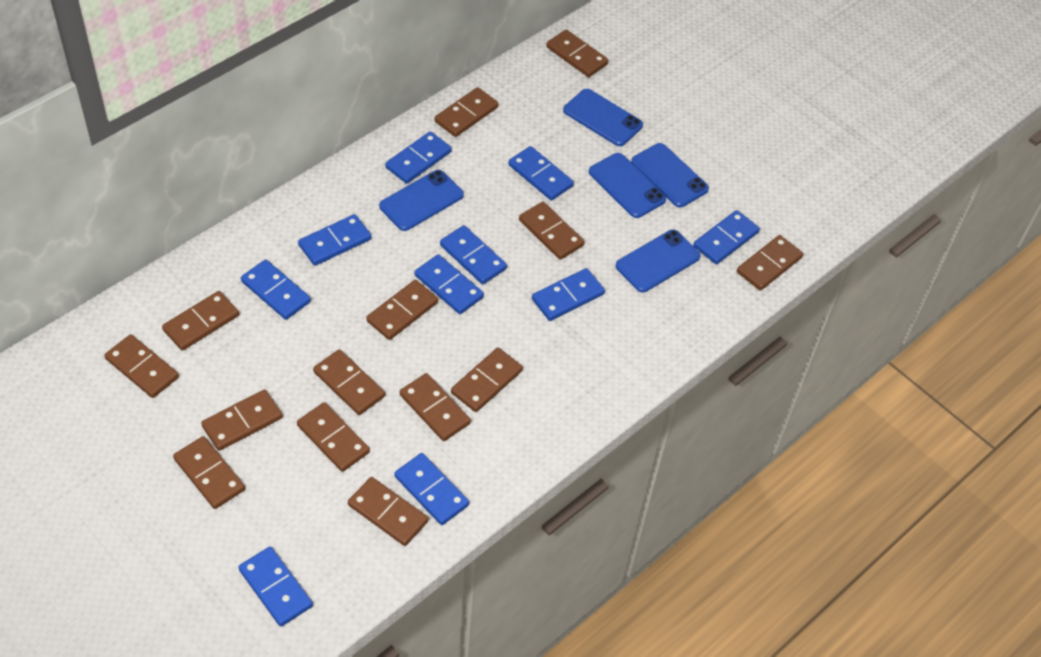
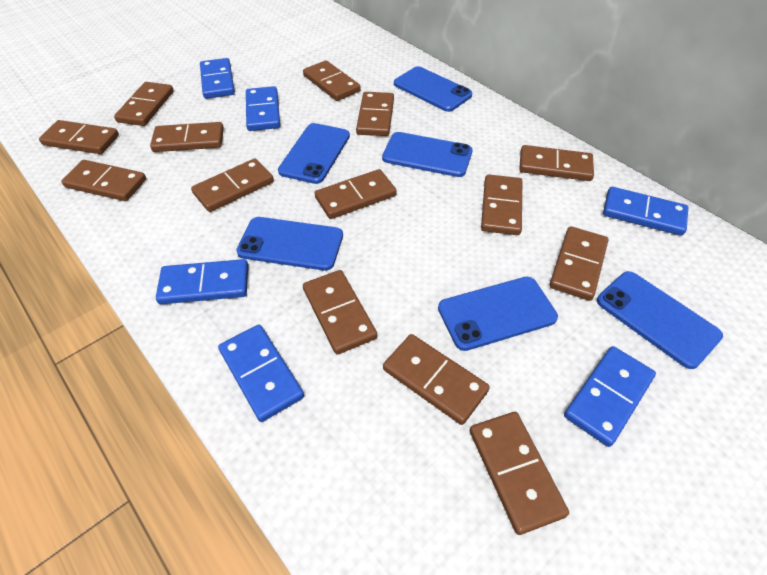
blue domino: [239,547,313,627] [241,259,311,320] [298,214,372,266] [385,131,452,184] [394,453,469,525] [415,254,484,314] [440,225,507,284] [508,146,574,201] [532,268,605,321] [693,210,760,264] = 10 -> [156,259,248,304] [200,58,235,99] [218,325,304,422] [246,86,280,131] [564,346,656,447] [603,187,688,236] = 6
blue phone: [379,170,464,231] [563,89,643,146] [589,153,666,218] [616,230,701,292] [631,143,709,207] = 5 -> [236,217,343,271] [278,123,350,184] [382,132,473,177] [394,66,472,112] [438,277,558,351] [597,271,723,369] = 6

